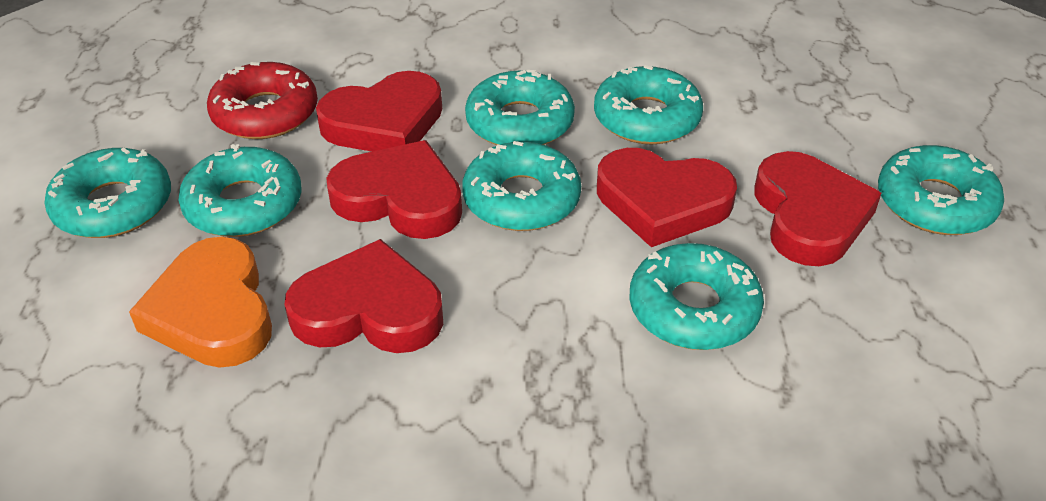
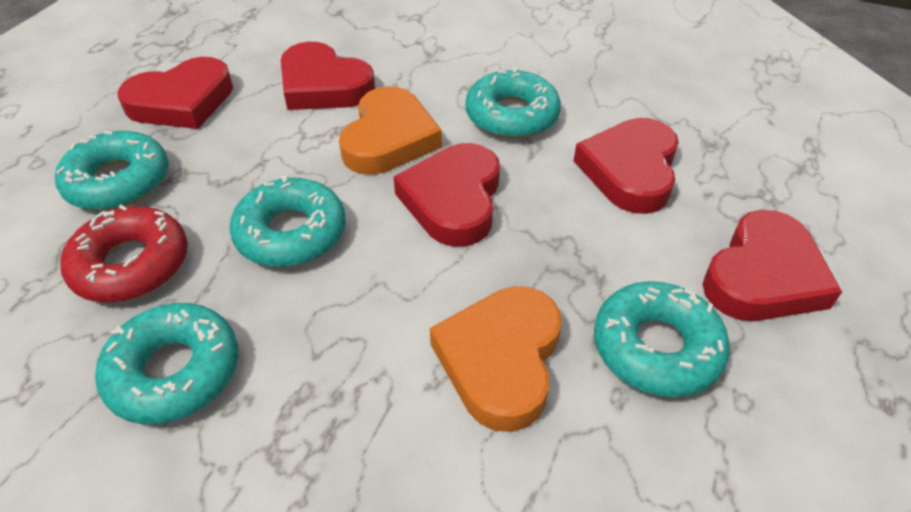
orange heart: [129,237,272,368] = 1 -> [339,86,442,175] [430,286,562,432] = 2
turquoise donut: [45,147,171,238] [178,144,302,237] [462,141,581,231] [465,70,575,145] [594,65,703,144] [630,243,764,350] [878,145,1004,235] = 7 -> [55,131,168,210] [95,303,238,424] [229,175,346,267] [466,67,561,139] [594,281,730,397] = 5

